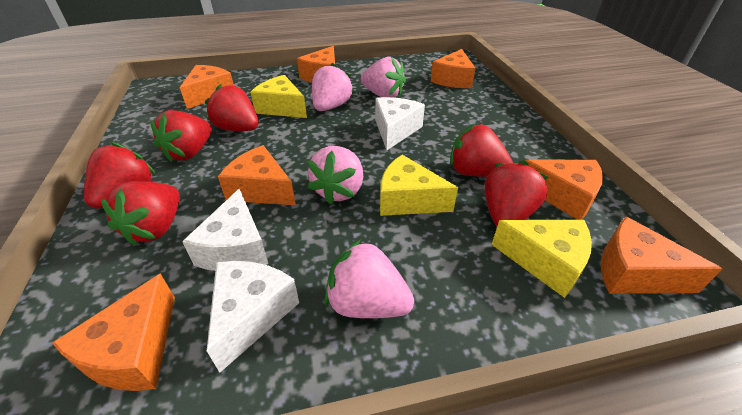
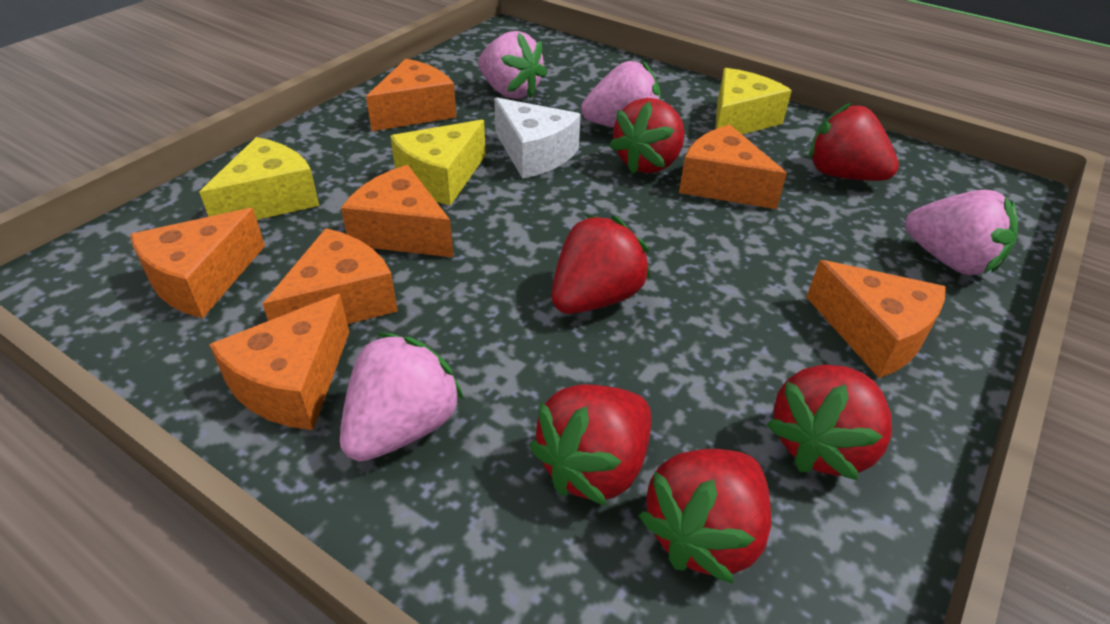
white cheese: [182,189,268,271] [207,261,299,373] [375,97,425,150] = 3 -> [494,97,581,179] = 1

